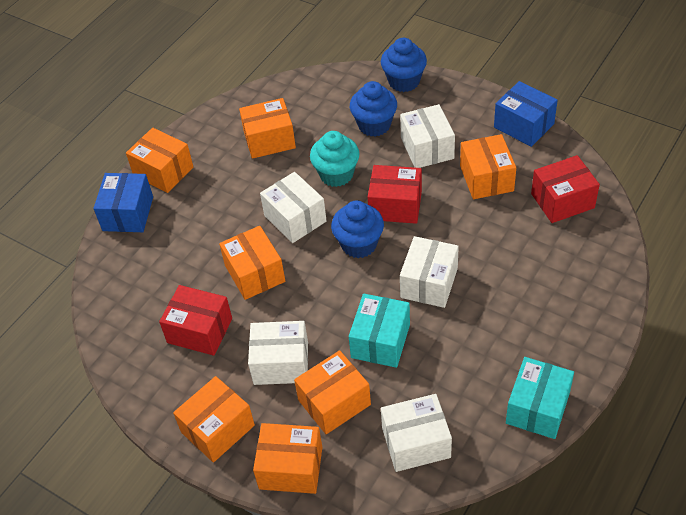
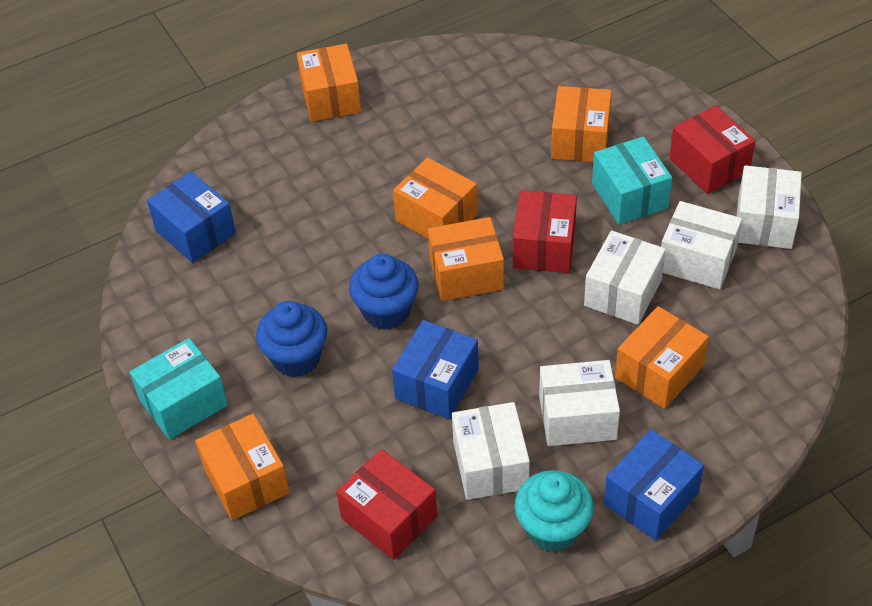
blue box: [93,173,153,232] [494,81,558,147] = 2 -> [147,171,236,263] [392,320,479,419] [604,429,704,541] = 3
blue cupcake: [331,200,384,258] [350,81,397,137] [381,38,427,92] = 3 -> [256,301,327,377] [349,254,419,330] = 2
orange box: [126,128,193,193] [173,376,255,463] [219,226,285,300] [239,98,296,159] [253,423,322,494] [294,350,371,434] [460,134,516,199] = 7 -> [195,414,290,521] [297,44,361,122] [393,157,478,239] [428,217,504,301] [551,86,612,162] [615,306,709,409] = 6

